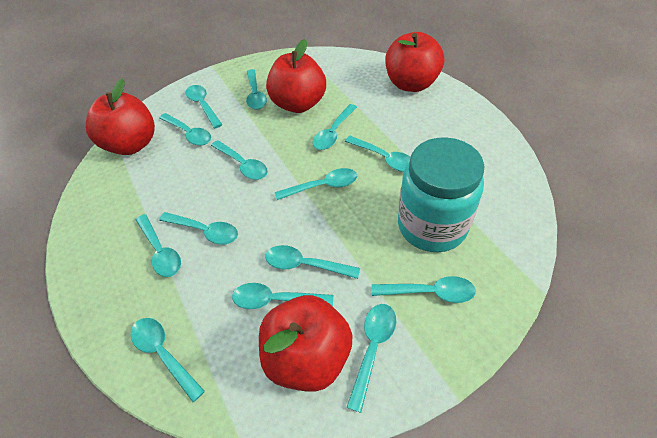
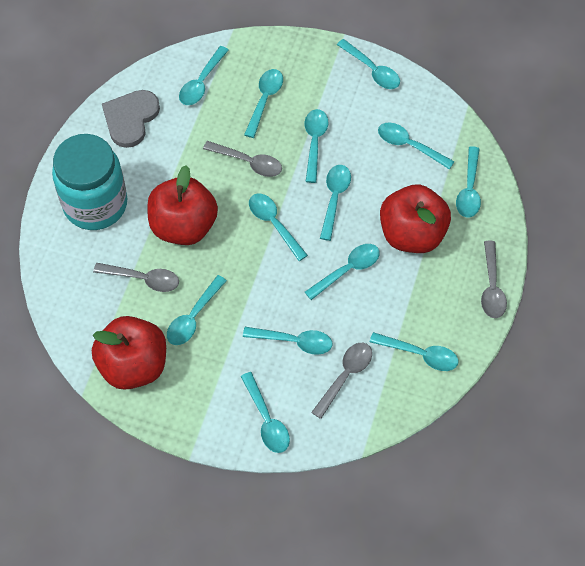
grey heart: none = 0 -> [102,90,160,148] = 1
grey spoon: none = 0 -> [93,263,179,292] [203,141,282,177] [311,343,372,419] [481,241,507,318] = 4
red apple: [86,78,155,155] [259,295,352,392] [266,39,326,113] [386,32,444,92] = 4 -> [92,316,166,390] [147,165,218,245] [380,184,451,253] = 3
turquoise spoon: [130,318,205,402] [136,214,181,277] [159,113,211,146] [159,212,238,244] [186,85,222,129] [211,140,268,180] [232,283,333,309] [246,69,267,110] [265,245,360,279] [275,168,357,200] [312,104,357,150] [345,136,411,172] [347,304,396,413] [372,276,476,303] = 14 -> [167,275,227,345] [179,46,229,105] [241,372,290,453] [243,327,333,355] [244,69,283,138] [249,194,308,261] [304,109,328,183] [305,244,380,300] [320,165,351,241] [337,39,400,89] [370,332,459,371] [378,122,455,170] [456,146,481,218] = 13

